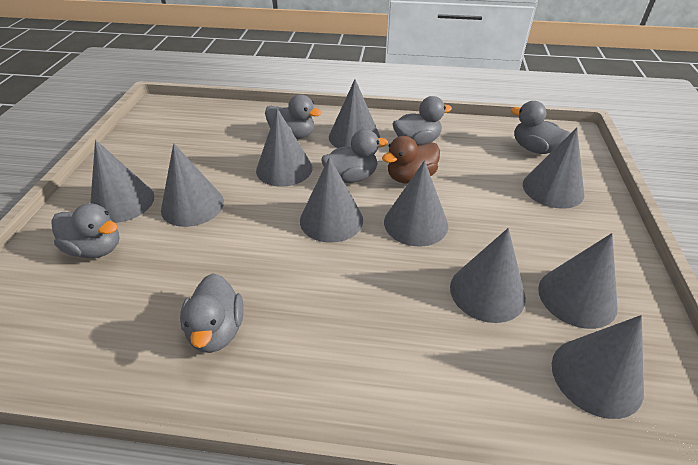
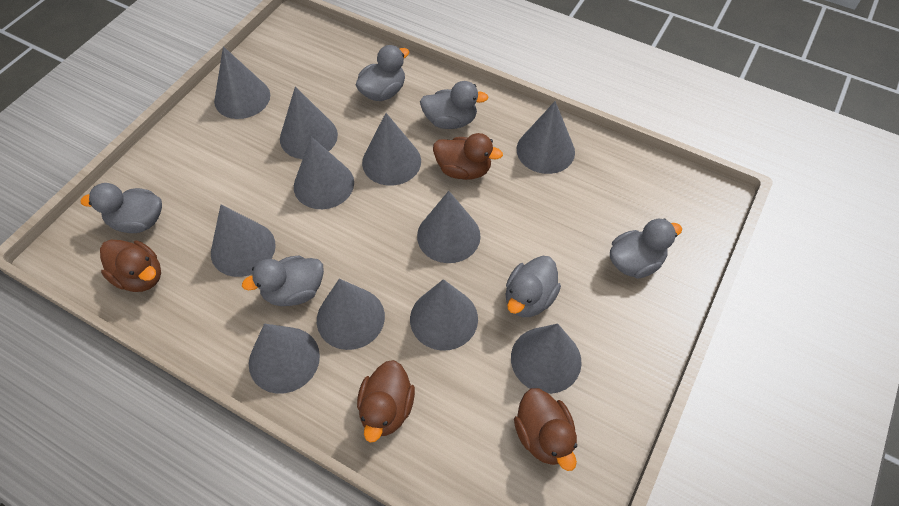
brown duck: [382,136,440,184] = 1 -> [100,240,161,292] [357,360,415,443] [433,133,503,180] [514,388,577,471] = 4
grey cone: [90,140,155,223] [161,143,224,227] [256,108,312,187] [300,157,363,243] [329,79,380,148] [384,160,448,246] [450,228,526,323] [523,127,584,209] [538,233,618,329] [552,315,644,419] = 10 -> [211,205,276,277] [214,46,270,119] [249,323,320,394] [280,86,338,159] [294,136,354,209] [317,279,385,350] [362,113,421,186] [410,279,478,351] [417,191,481,263] [511,324,582,394] [517,101,575,174] = 11

